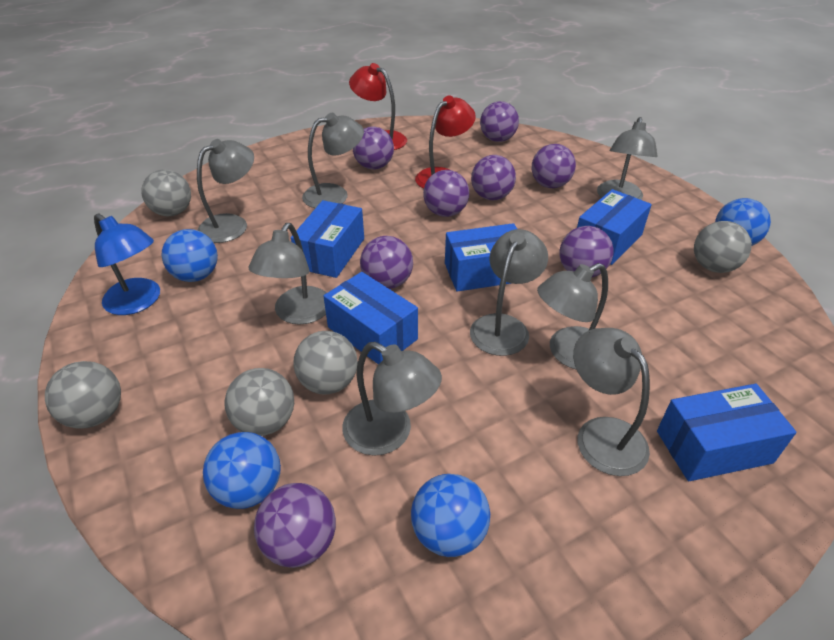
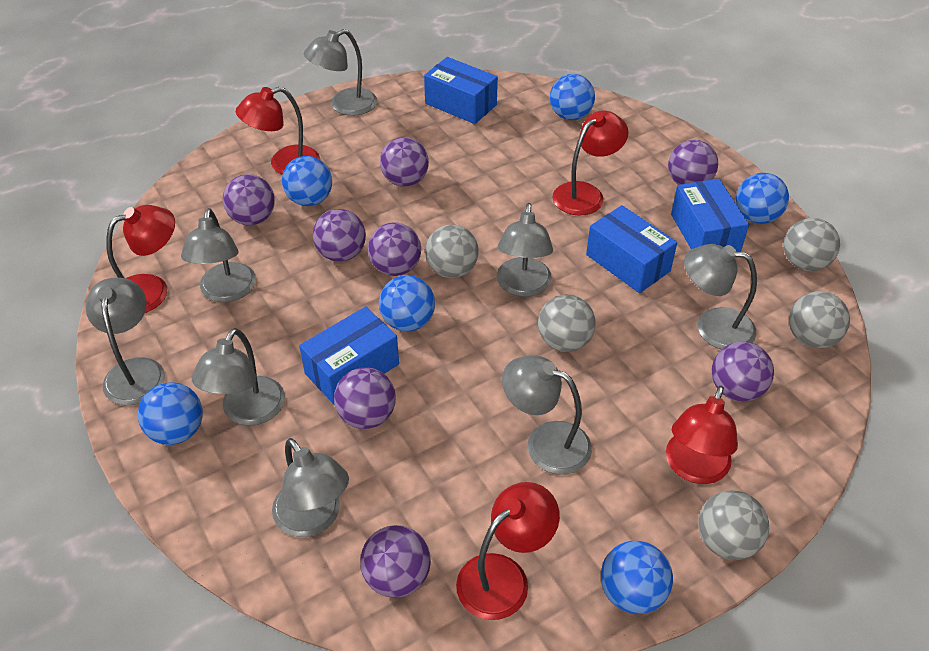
blue ball: [162,229,218,282] [203,432,281,509] [411,474,490,557] [715,198,771,246] = 4 -> [137,382,203,445] [282,156,332,206] [379,275,435,331] [550,74,595,120] [601,541,673,614] [736,173,789,224] = 6
blue box: [291,200,364,278] [323,272,418,365] [445,223,517,292] [577,189,652,265] [657,384,797,481] = 5 -> [299,306,399,405] [424,57,498,124] [586,205,677,293] [671,179,749,252] = 4
blue lamp: [94,213,160,315] = 1 -> none = 0
red lamp: [349,63,407,150] [415,95,476,189] = 2 -> [106,205,175,313] [236,87,320,175] [456,482,560,620] [553,111,628,216] [666,386,738,484] = 5

